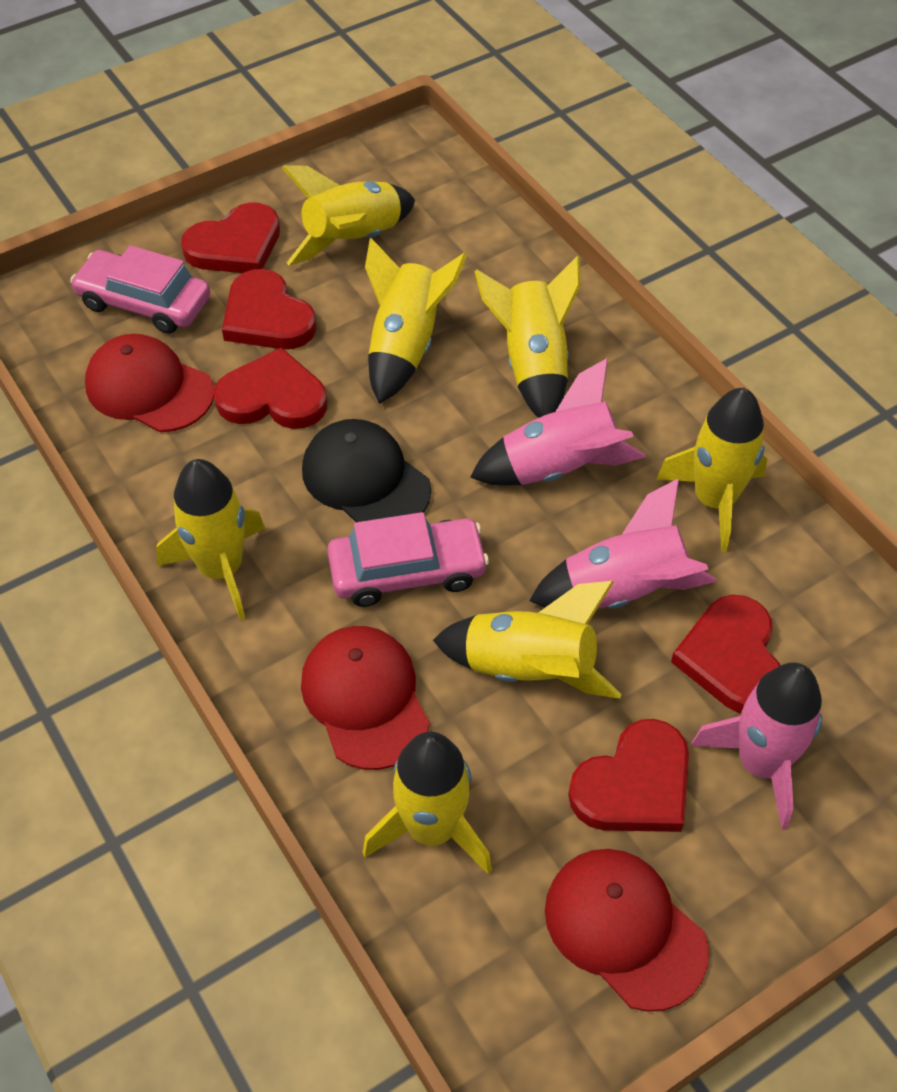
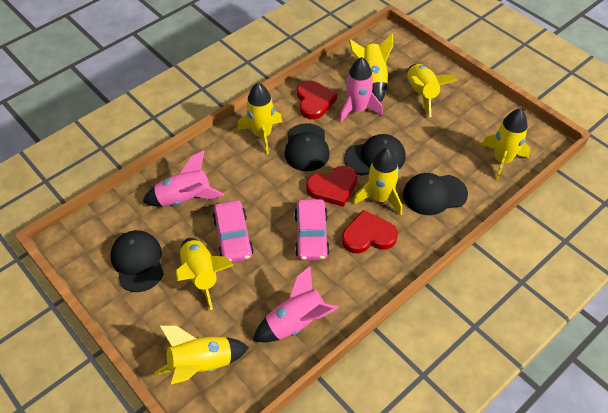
black cap: [302,419,431,522] = 1 -> [110,230,164,292] [284,123,330,171] [344,134,406,176] [403,173,468,215] = 4
red cap: [85,334,214,432] [301,626,430,770] [545,849,709,1012] = 3 -> none = 0
red heart: [181,203,280,273] [214,347,327,429] [222,269,316,349] [568,719,689,832] [671,595,781,714] = 5 -> [297,80,337,119] [306,166,357,207] [342,210,398,253] = 3

